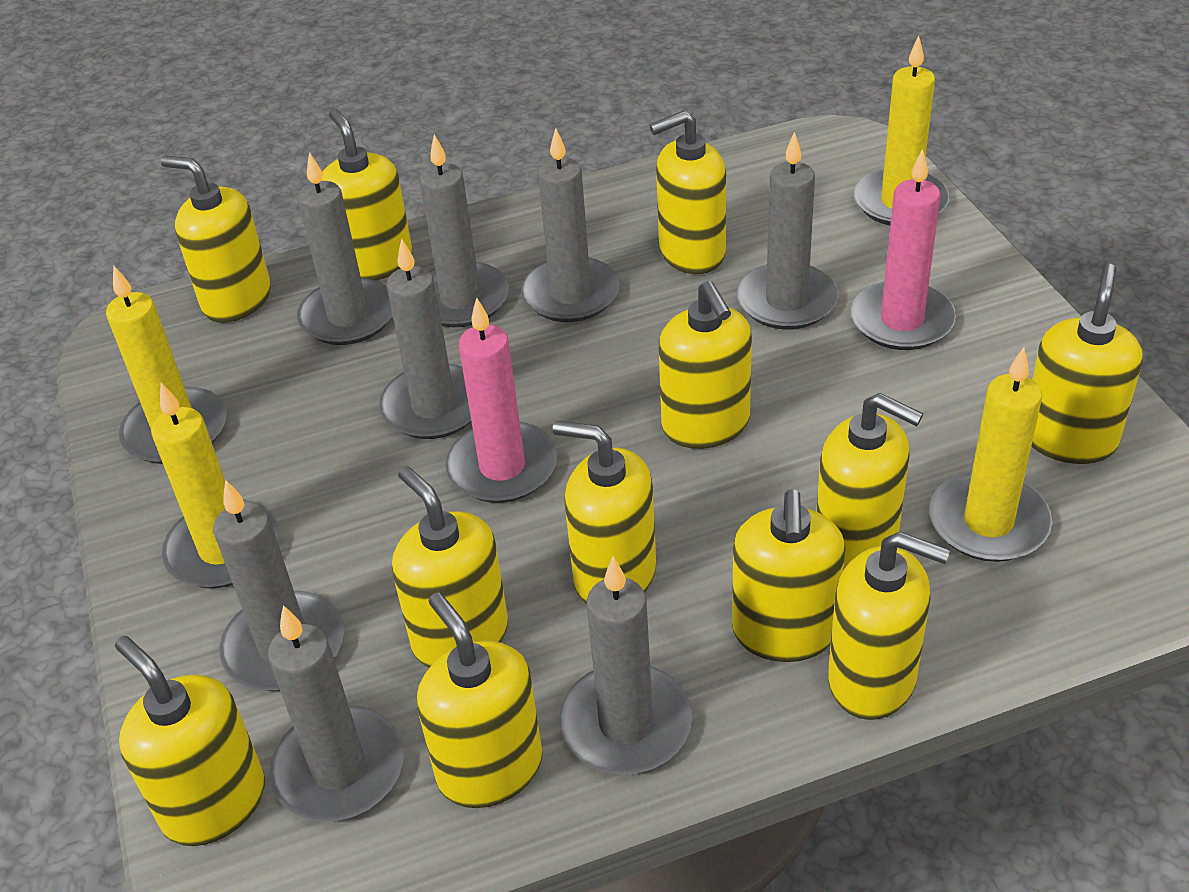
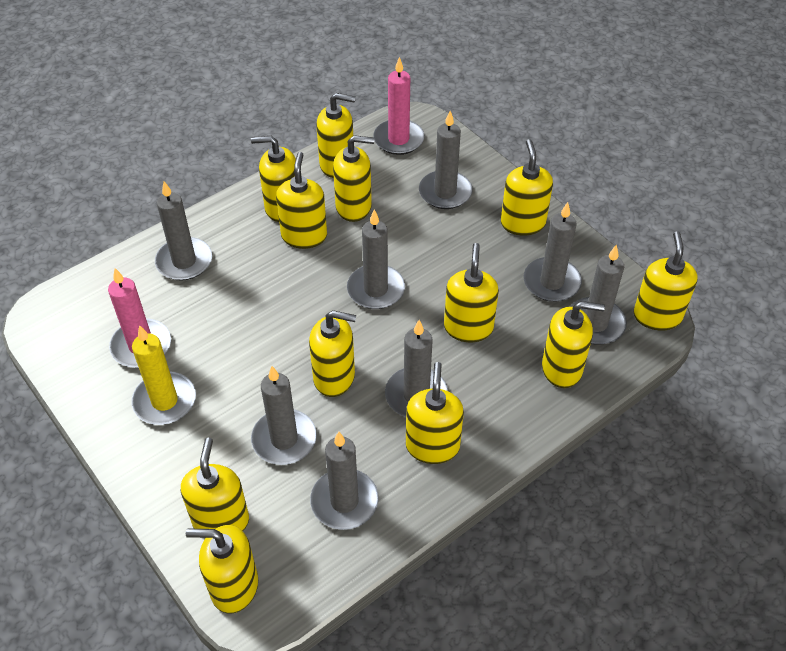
yellow candle: [106,266,227,464] [151,383,279,589] [853,36,949,225] [929,347,1052,562] = 4 -> [131,325,196,425] = 1

